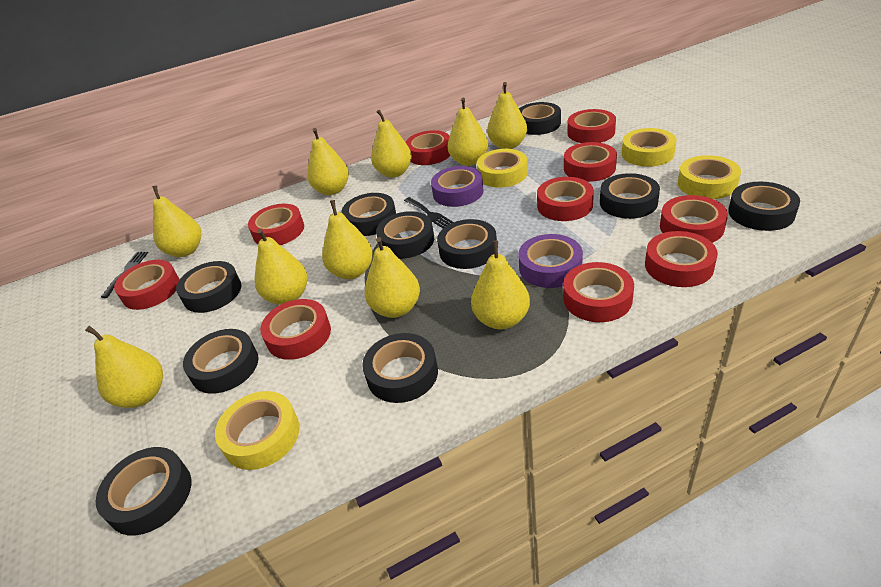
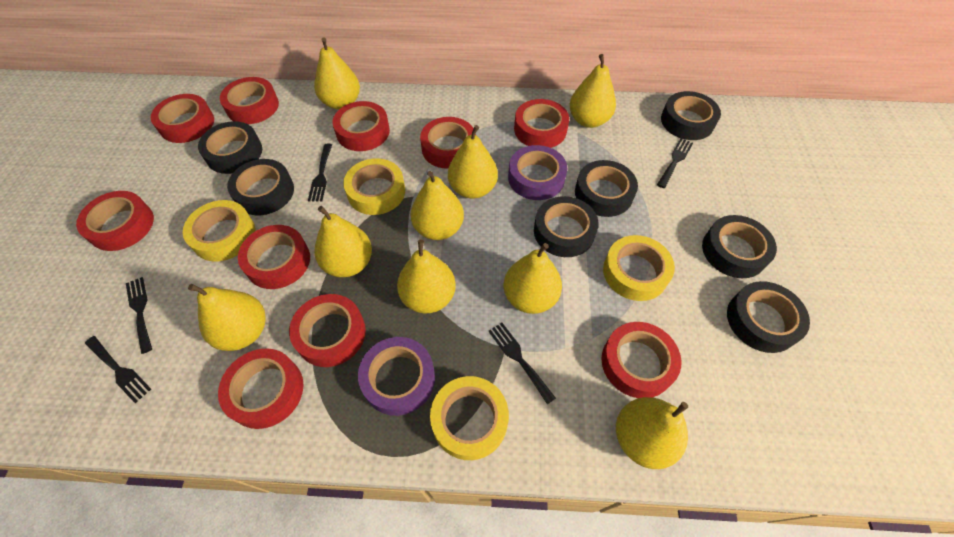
black fork: [101,252,148,298] [404,197,453,228] = 2 -> [85,336,151,403] [126,277,152,354] [308,144,332,202] [488,323,556,404] [657,138,693,188] = 5
black tape: [96,447,191,535] [176,261,241,313] [183,329,259,394] [342,193,396,236] [362,333,438,403] [376,211,434,259] [437,219,497,269] [519,102,561,135] [600,173,660,219] [728,182,800,231] = 10 -> [198,121,262,174] [227,159,294,215] [534,196,599,257] [575,160,638,217] [661,91,721,140] [702,215,777,278] [727,281,810,353] = 7
yellow pear: [85,326,163,408] [152,186,201,257] [255,229,308,305] [307,128,349,195] [322,200,373,279] [365,237,420,318] [371,110,412,178] [448,98,488,166] [471,240,530,329] [487,82,527,149] = 10 -> [188,284,266,351] [314,38,360,109] [315,206,372,277] [397,240,456,314] [411,171,464,240] [448,125,498,199] [504,243,562,314] [570,54,616,128] [616,397,688,469] = 9

